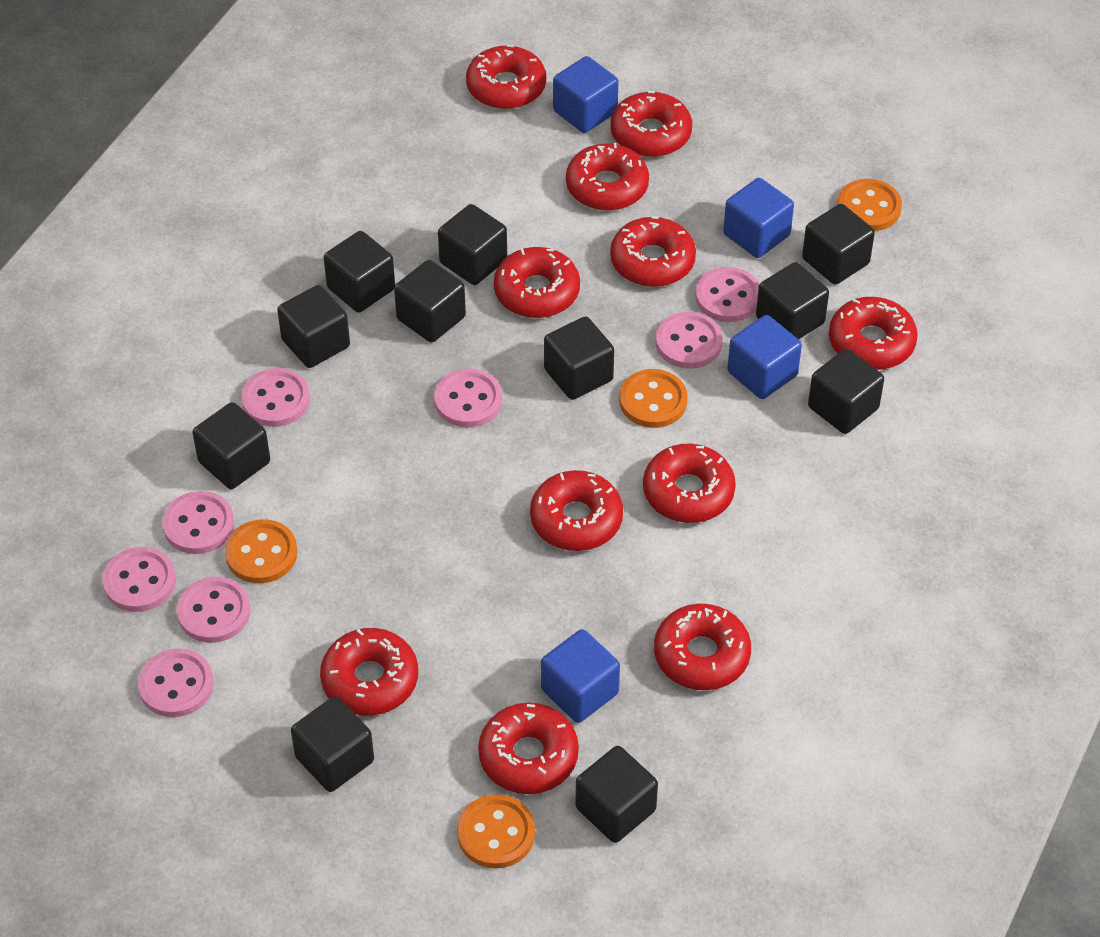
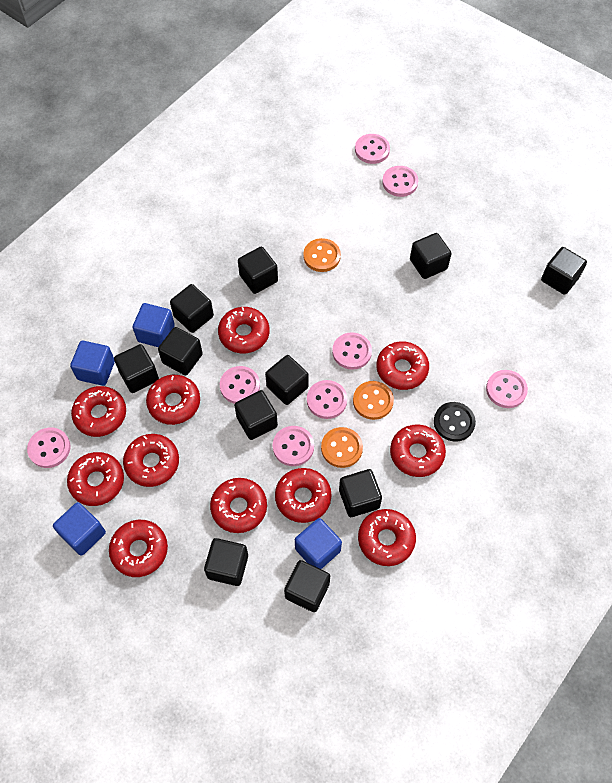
black button: none = 0 -> [434,402,476,442] = 1
orange button: [225,519,297,583] [457,794,535,869] [619,369,688,428] [837,179,902,231] = 4 -> [303,238,341,272] [321,427,363,468] [353,381,394,420] = 3

